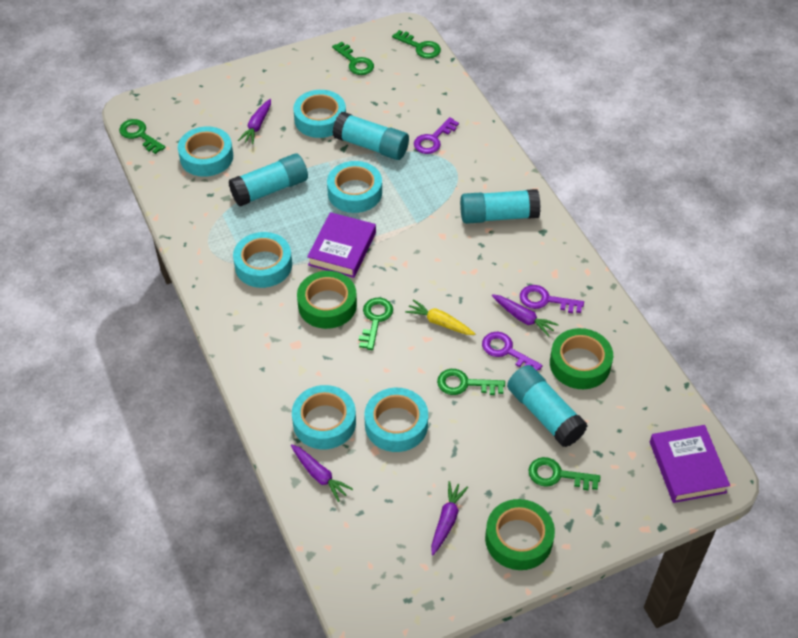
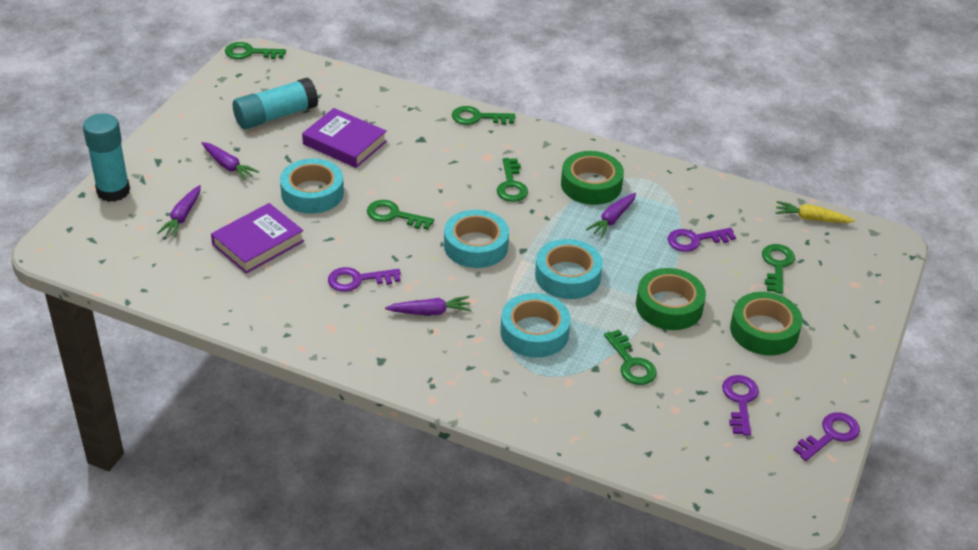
purple key: [414,117,459,154] [482,332,543,370] [520,285,584,313] = 3 -> [328,267,401,292] [667,228,736,252] [722,375,759,436] [793,412,860,461] = 4
turquoise glue stick: [229,153,308,206] [333,112,409,160] [460,189,540,224] [507,365,588,447] = 4 -> [83,113,130,202] [233,78,319,129] = 2
turquoise tape: [178,126,233,177] [233,232,292,288] [292,385,356,449] [293,90,346,138] [327,161,382,213] [364,388,428,452] = 6 -> [280,158,344,214] [444,210,509,268] [500,293,571,358] [535,239,603,299] = 4

